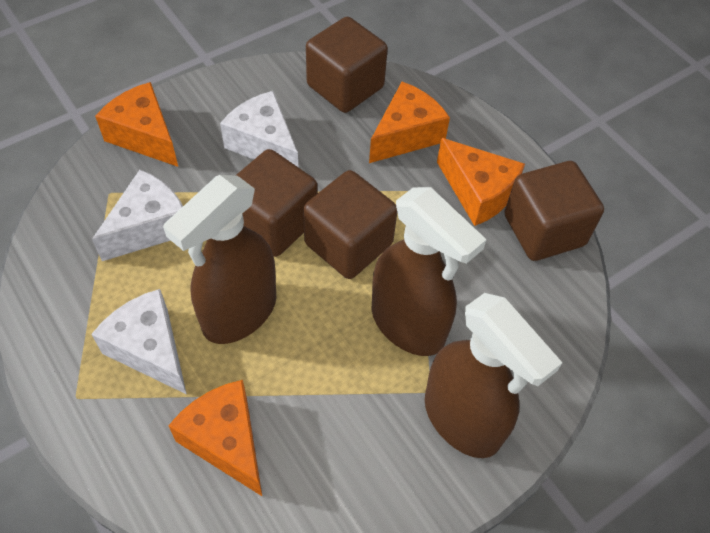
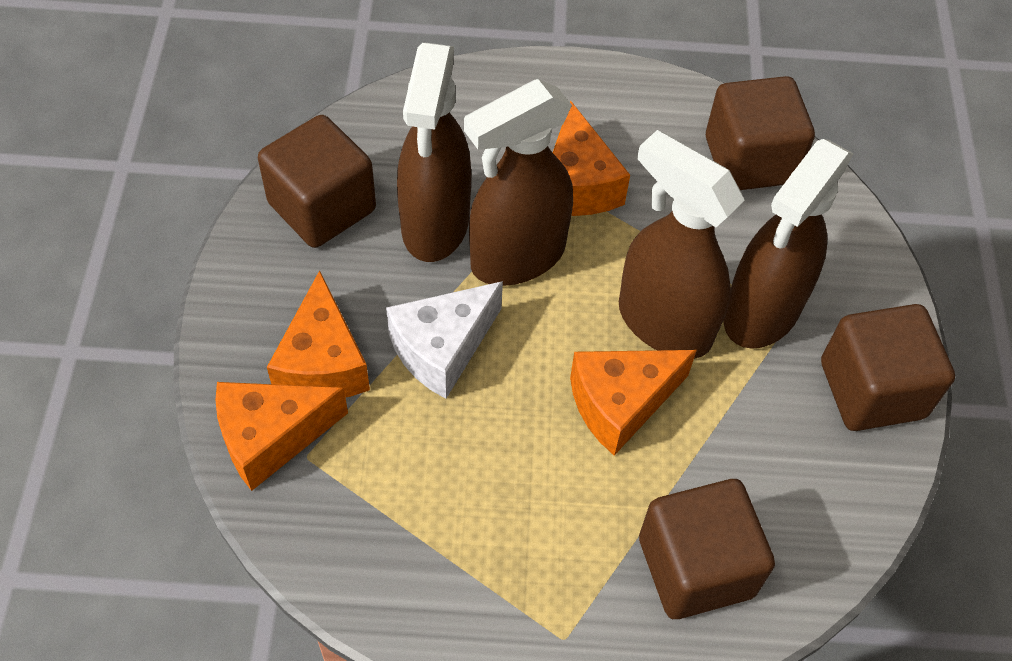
brown spray bottle: [163,175,276,344] [371,187,487,356] [425,293,563,458] = 3 -> [397,43,471,262] [464,79,573,286] [619,130,744,359] [724,139,854,349] = 4
white cheese: [91,289,187,394] [92,170,183,261] [220,91,298,167] = 3 -> [386,281,503,399] = 1

